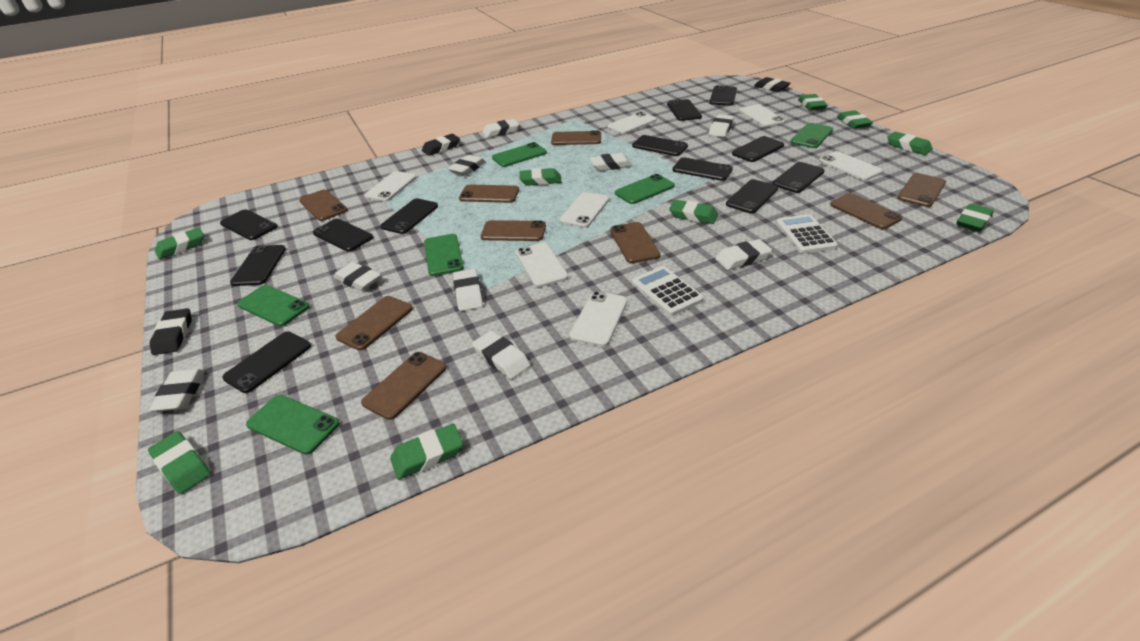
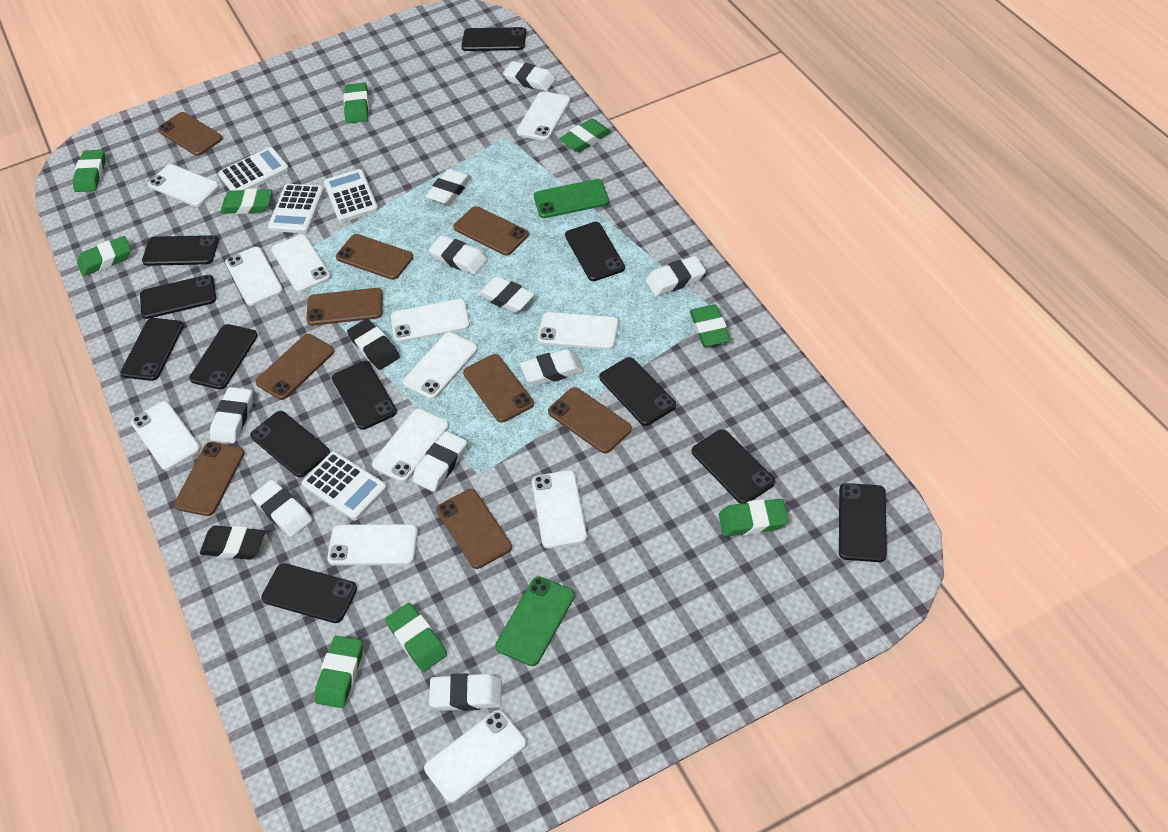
black eraser: [150,308,192,355] [422,134,460,156] [754,77,791,92] = 3 -> [200,525,265,560] [347,319,400,370] = 2
green phone: [237,285,310,326] [246,395,340,455] [424,234,464,276] [492,142,547,167] [615,174,675,204] [790,123,833,148] = 6 -> [495,576,575,666] [534,179,609,218] = 2
white calculator: [632,266,704,316] [776,214,838,254] = 2 -> [218,147,289,191] [268,184,324,233] [301,451,387,520] [324,169,378,222] = 4
white eraser: [149,369,205,412] [334,262,381,291] [448,155,486,176] [453,269,483,311] [472,331,530,379] [482,119,519,138] [590,153,632,171] [709,114,734,137] [715,239,772,270] = 9 -> [210,387,253,443] [251,479,312,537] [412,431,467,492] [425,169,472,205] [429,235,487,274] [429,673,502,711] [477,276,535,313] [503,61,556,91] [520,349,584,386] [646,256,706,296] = 10
white phone: [364,171,416,202] [516,243,568,287] [559,192,609,228] [569,291,627,347] [607,112,656,134] [739,104,785,127] [819,151,883,181] = 7 -> [131,401,201,470] [148,164,219,207] [225,247,283,306] [271,234,331,292] [327,524,418,565] [372,409,449,482] [391,299,470,343] [403,332,478,399] [424,710,527,803] [516,91,571,141] [532,470,587,549] [537,312,619,350] = 12

